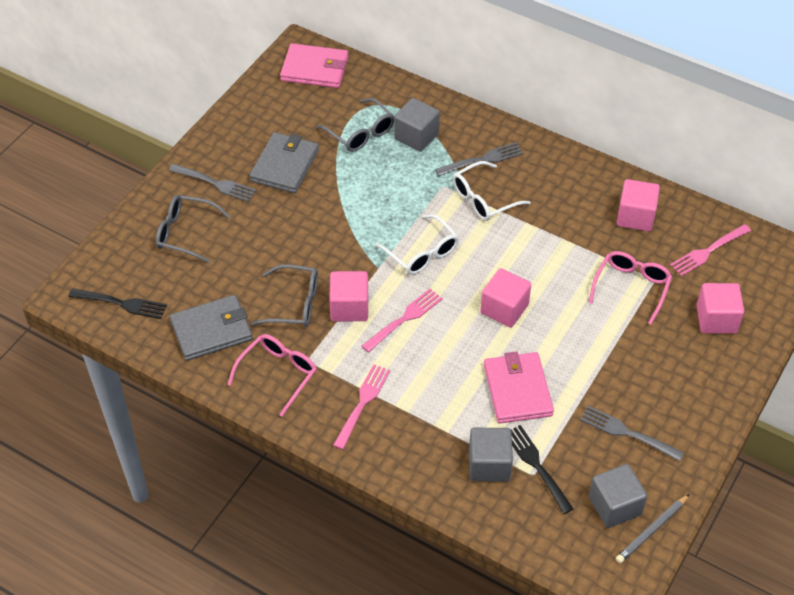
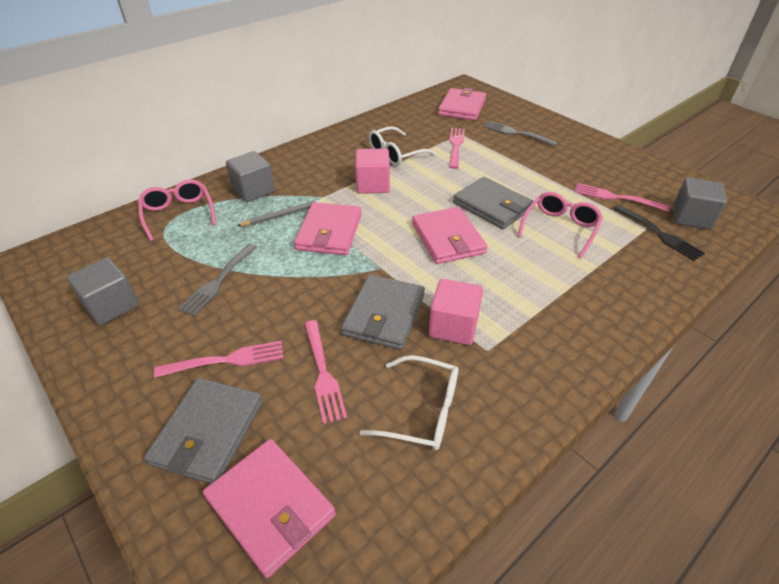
black fork: [68,288,167,319] [511,425,574,514] = 2 -> [613,205,705,261] = 1
grey fork: [169,164,256,202] [435,142,523,176] [580,406,684,462] = 3 -> [178,244,257,317] [484,121,558,146] = 2
grey glasses: [156,195,230,263] [251,264,318,327] [317,98,395,152] = 3 -> none = 0
grey wallet: [170,295,253,361] [249,132,319,193] = 2 -> [144,378,263,484] [341,274,425,350] [453,177,534,229] = 3
pink cube: [329,271,368,321] [480,268,531,328] [617,179,660,231] [696,283,744,334] = 4 -> [355,148,390,194] [429,279,483,345] = 2
pink fork: [333,364,390,450] [361,289,443,353] [670,224,751,276] = 3 -> [154,341,284,378] [304,320,347,424] [449,128,465,169] [574,183,670,212] = 4
pink wallet: [280,43,348,88] [484,352,554,423] = 2 -> [203,439,336,578] [294,202,362,255] [412,207,487,264] [438,88,486,121] = 4

